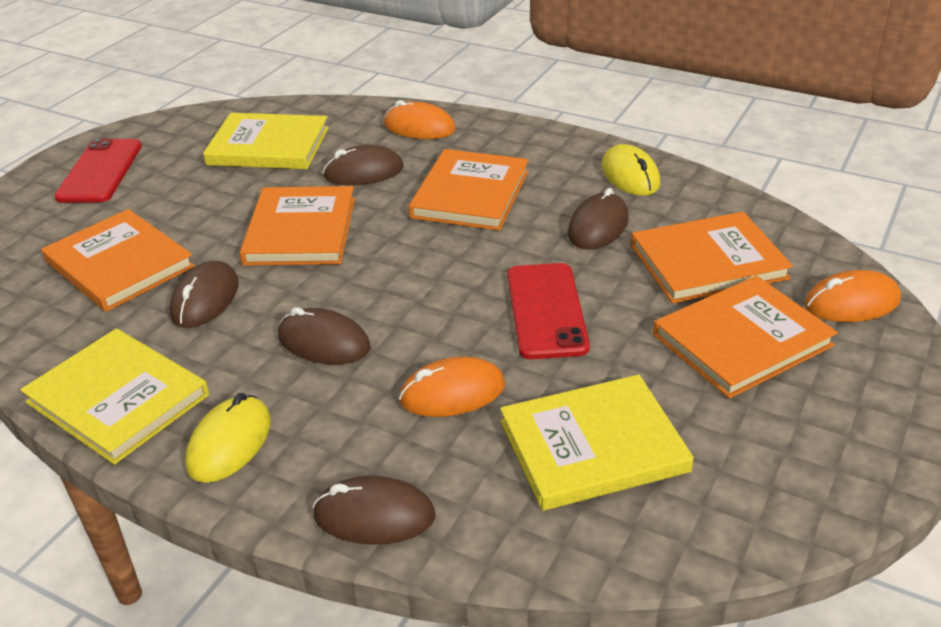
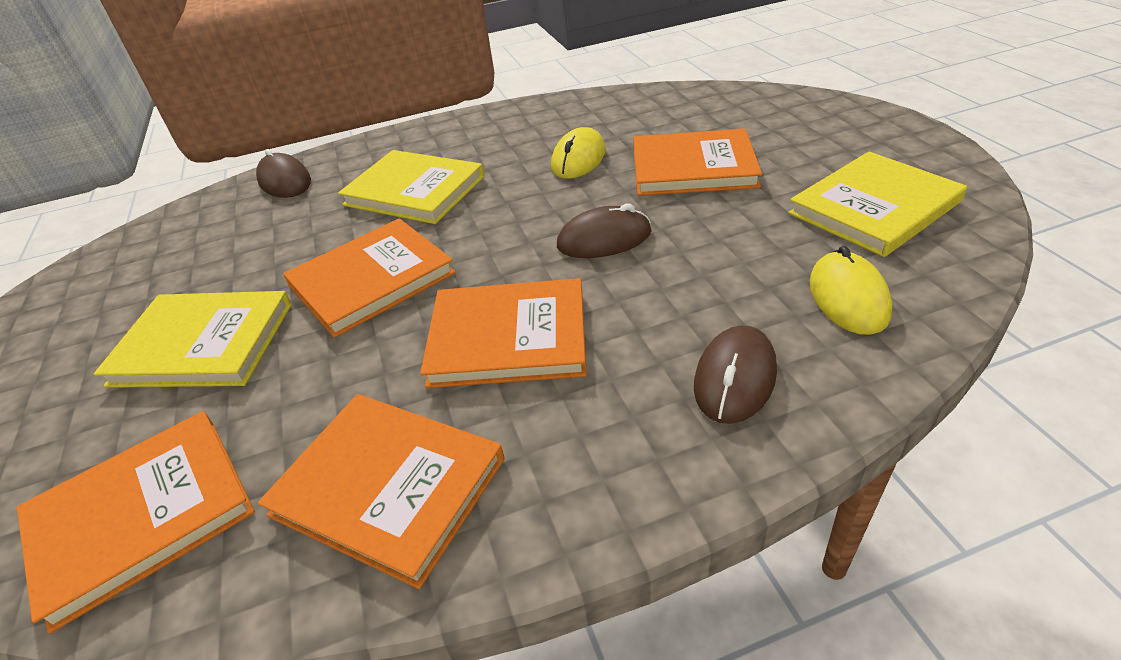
brown mouse: [169,261,239,328] [278,307,371,364] [313,476,436,545] [323,145,404,185] [568,188,629,249] = 5 -> [256,149,311,198] [557,204,652,258] [694,325,777,424] = 3
orange mouse: [384,100,456,139] [399,356,505,417] [805,270,901,322] = 3 -> none = 0
red phone: [54,138,142,203] [507,263,590,359] = 2 -> none = 0

